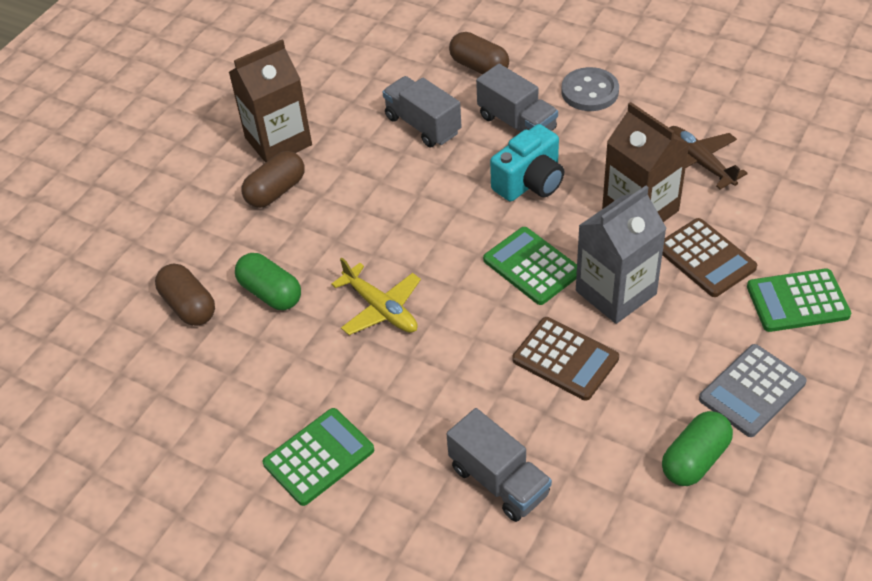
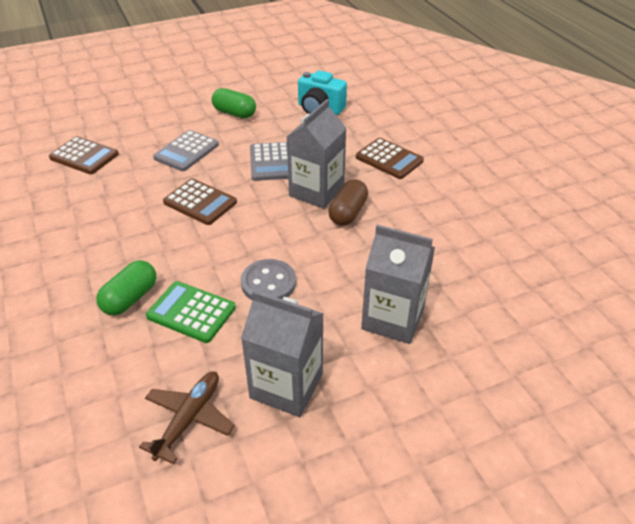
brown calculator: [512,317,619,401] [662,218,757,297] = 2 -> [49,136,119,174] [163,178,237,225] [356,138,424,179] = 3
brown capsule: [155,264,215,326] [241,151,305,208] [449,32,509,74] = 3 -> [328,179,368,226] = 1
brown carton: [229,40,312,163] [602,102,689,222] = 2 -> none = 0
green calculator: [263,408,374,506] [483,227,577,305] [747,268,851,332] = 3 -> [146,281,236,343] = 1
grey calculator: [699,344,807,437] = 1 -> [153,130,219,171] [250,142,288,181] = 2
grey carton: [576,186,667,324] = 1 -> [241,290,324,417] [287,99,347,209] [361,225,435,344] = 3
grey truck: [382,76,462,147] [446,408,552,522] [476,64,558,132] = 3 -> none = 0
yellow plane: [331,258,421,335] = 1 -> none = 0

